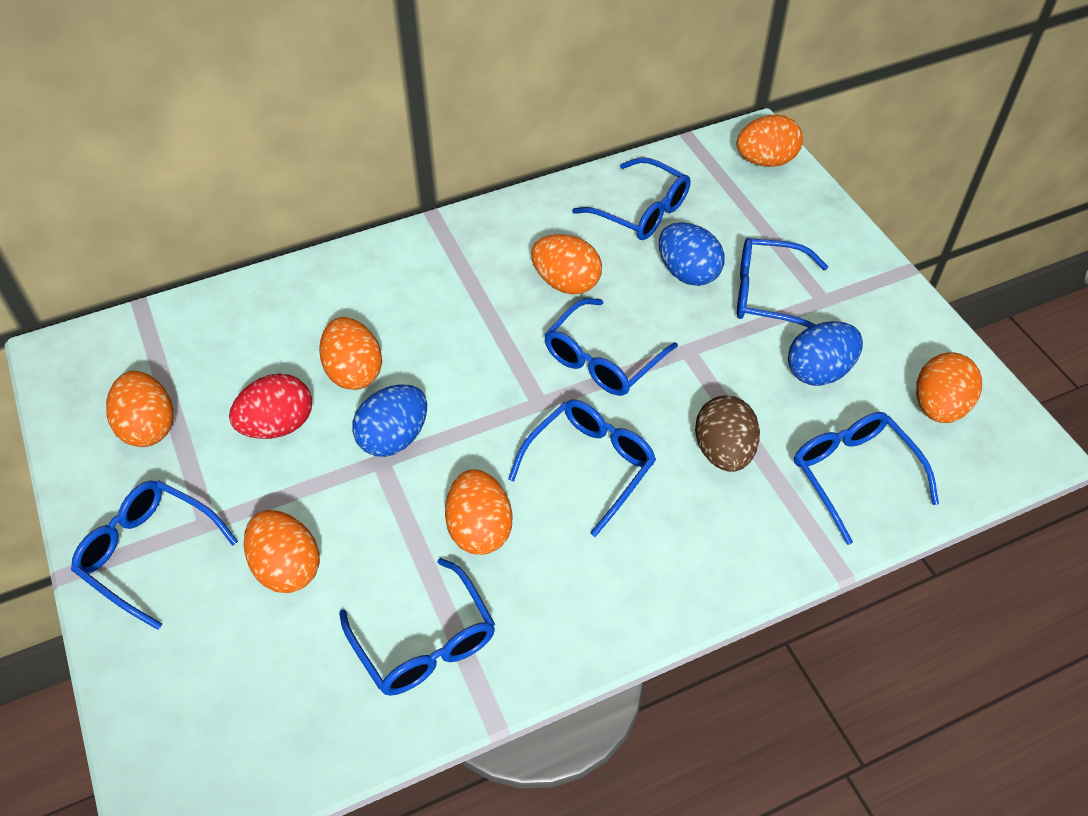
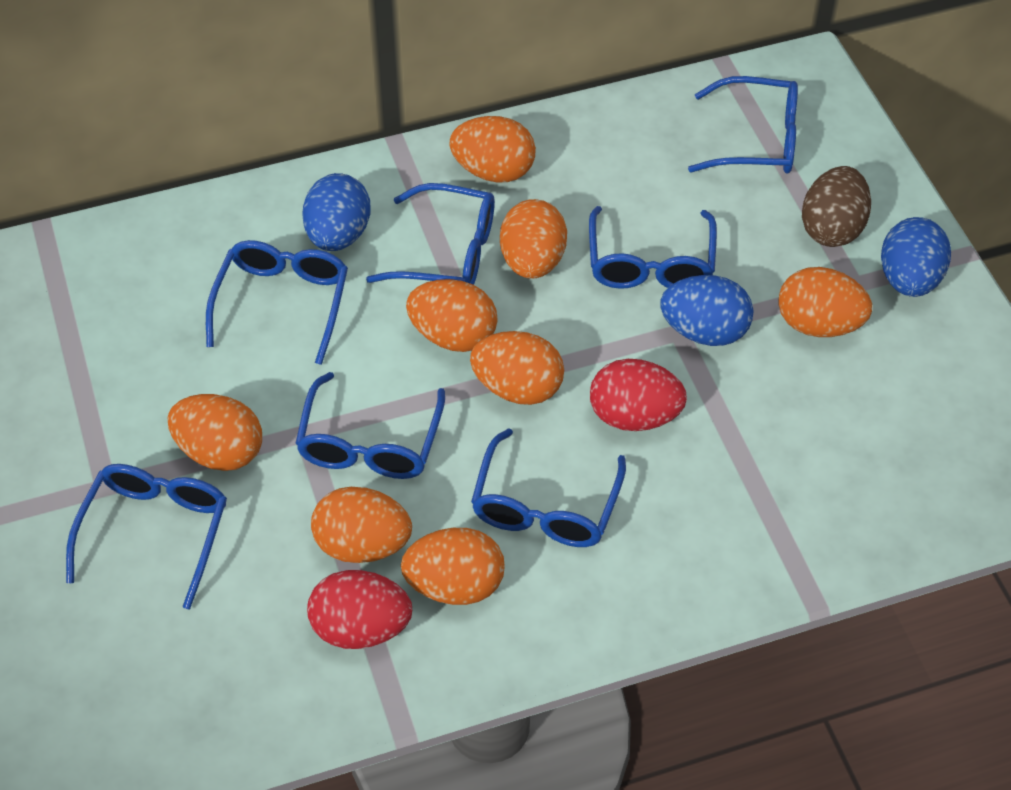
orange egg: [106,371,173,447] [243,510,320,593] [319,317,382,390] [445,469,512,555] [531,234,602,294] [736,114,803,167] [916,352,982,423] = 7 -> [168,394,262,471] [311,487,412,563] [401,528,505,605] [406,279,498,352] [450,116,536,182] [470,331,564,405] [500,199,567,279] [778,267,872,337] = 8
red egg: [229,374,312,439] = 1 -> [307,570,412,649] [590,359,687,431] = 2

